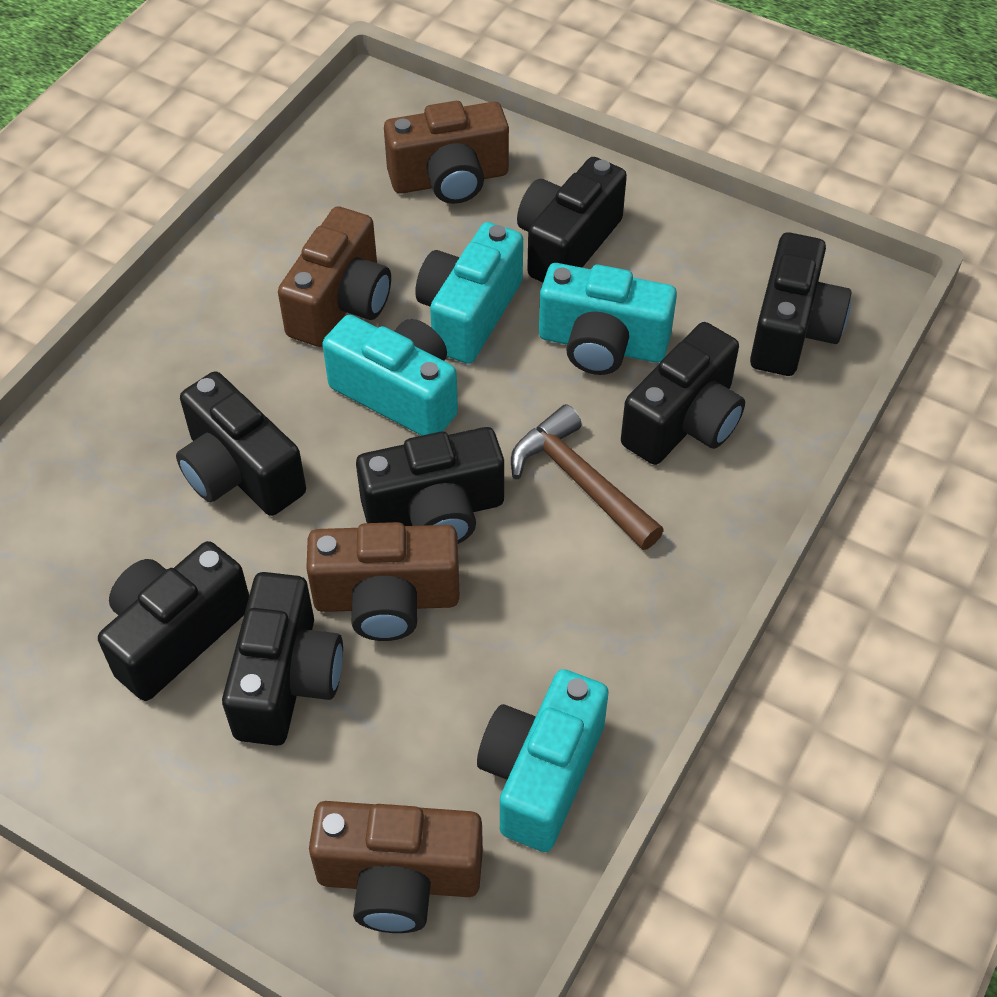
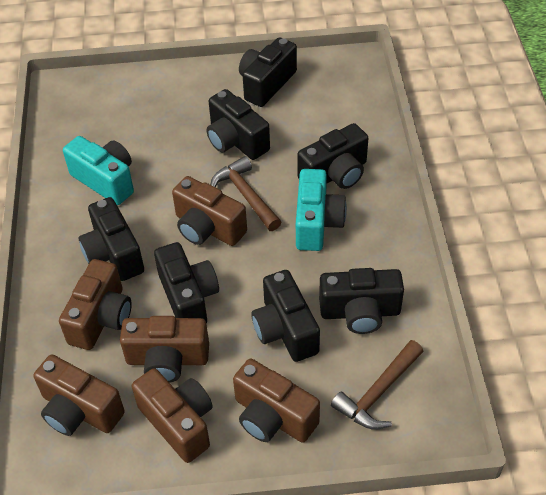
brown camera: [278,206,391,347] [306,522,460,641] [309,801,483,933] [384,101,509,204] = 4 -> [33,355,125,436] [59,259,132,350] [120,316,209,383] [132,368,213,463] [172,176,247,246] [233,359,320,443] = 6
brown hammer: [511,404,664,550] = 1 -> [210,156,281,231] [331,340,423,429] = 2
turquoise camera: [322,315,458,436] [415,222,523,364] [477,669,609,852] [539,263,677,375] = 4 -> [63,136,134,205] [296,169,347,251] = 2

